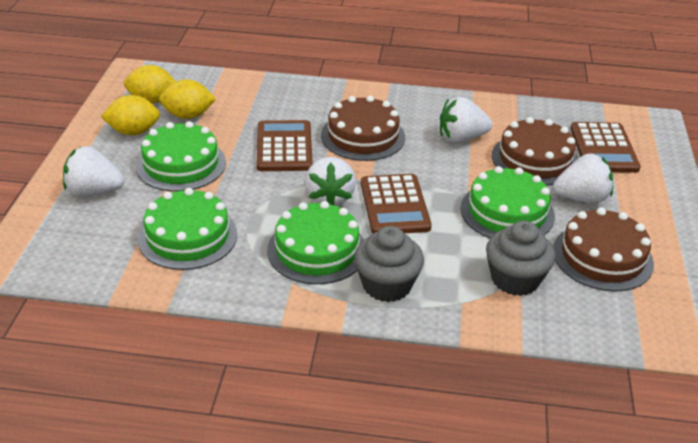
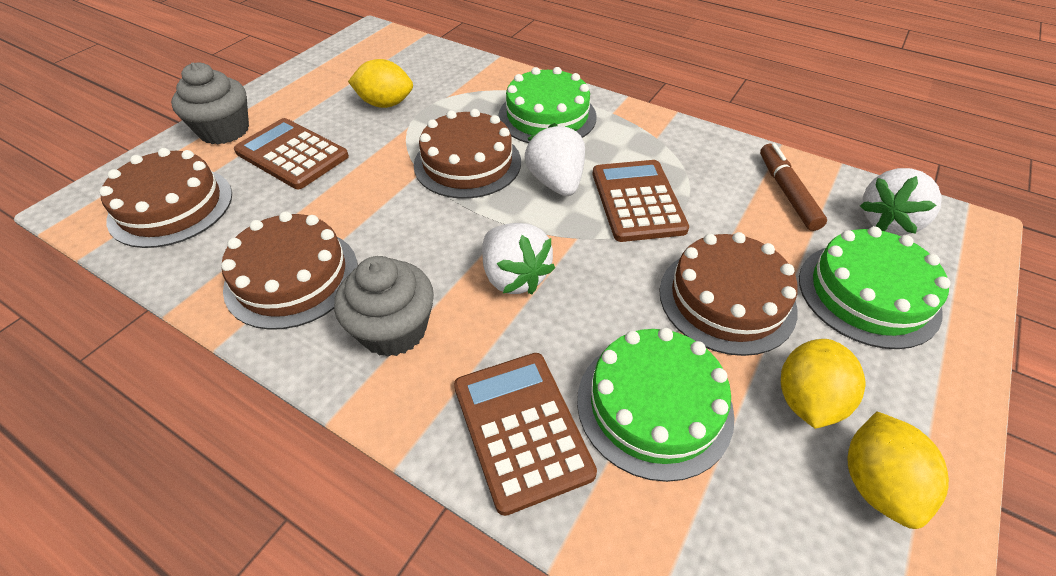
brown cake: [321,96,405,161] [492,117,578,186] [553,208,654,292] = 3 -> [99,148,232,248] [221,211,358,330] [414,109,521,199] [659,232,798,356] = 4
brown marker: none = 0 -> [760,143,827,231] = 1
green cake: [136,121,226,192] [138,188,237,270] [267,201,364,284] [460,166,555,238] = 4 -> [499,67,597,143] [577,328,735,482] [799,227,951,349] = 3
white strawberry: [63,146,125,197] [305,157,356,206] [440,97,493,143] [553,153,613,203] = 4 -> [482,223,555,294] [525,123,585,196] [860,168,942,235] = 3

